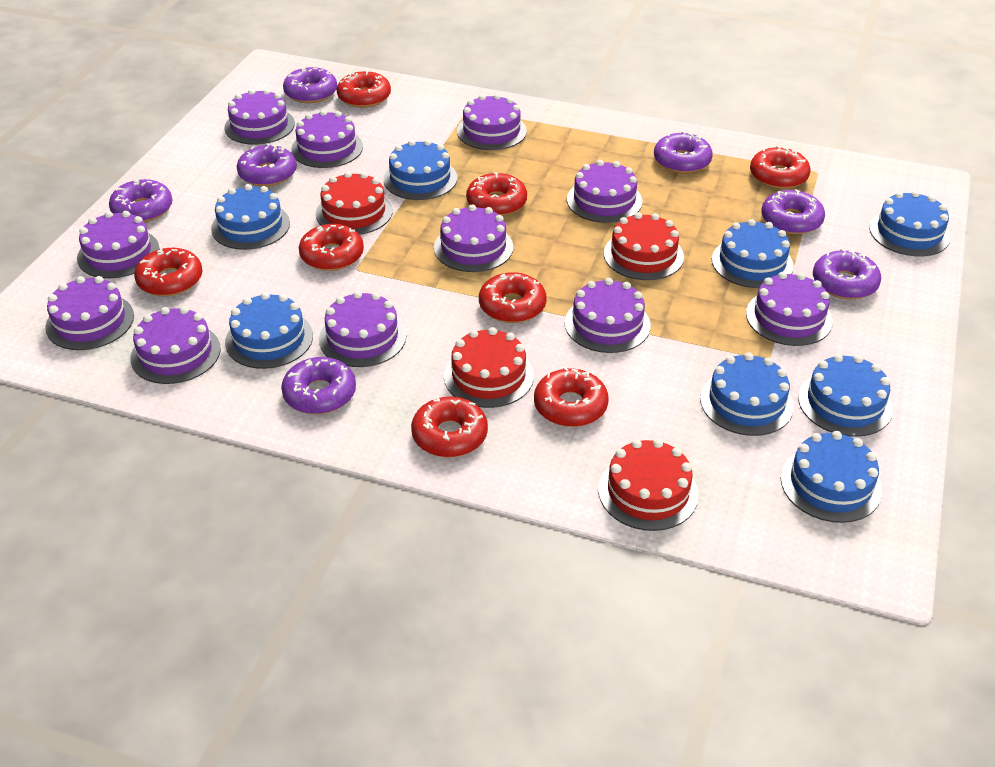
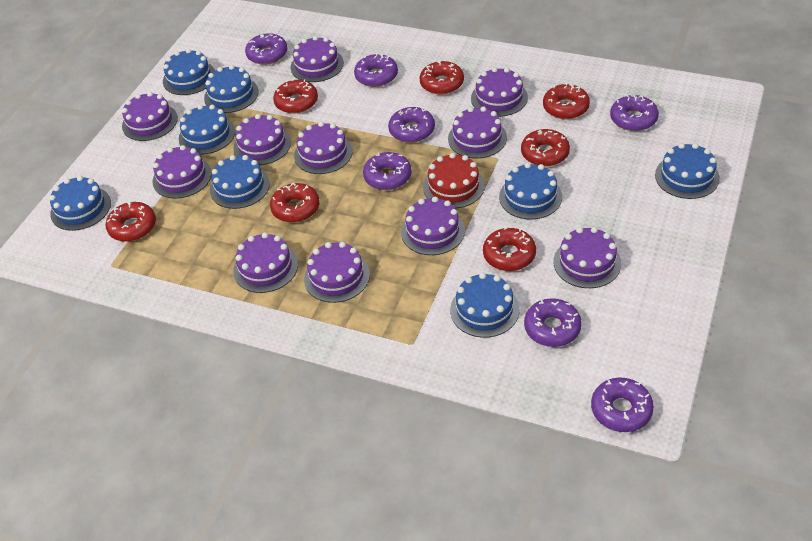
red cake: [316,171,393,235] [444,327,534,408] [598,439,699,531] [604,212,684,280] = 4 -> [423,153,485,208] = 1
red donut: [134,248,203,296] [299,224,364,271] [337,70,391,108] [411,397,488,457] [466,172,527,216] [479,272,546,323] [534,367,609,427] [750,146,811,189] = 8 -> [106,202,156,242] [270,183,320,223] [273,79,318,114] [419,61,464,95] [483,227,536,271] [521,129,570,167] [543,83,590,119] = 7

